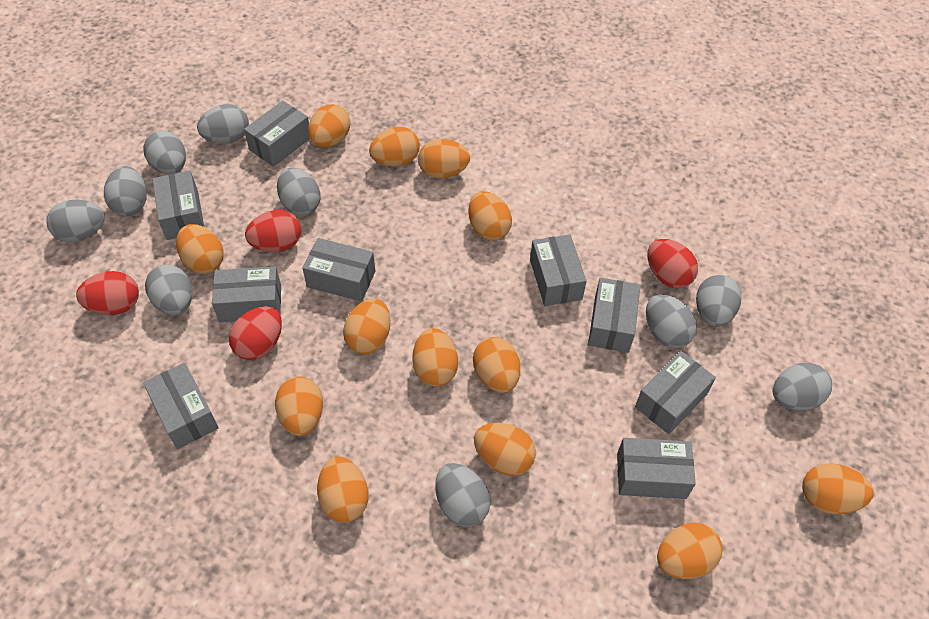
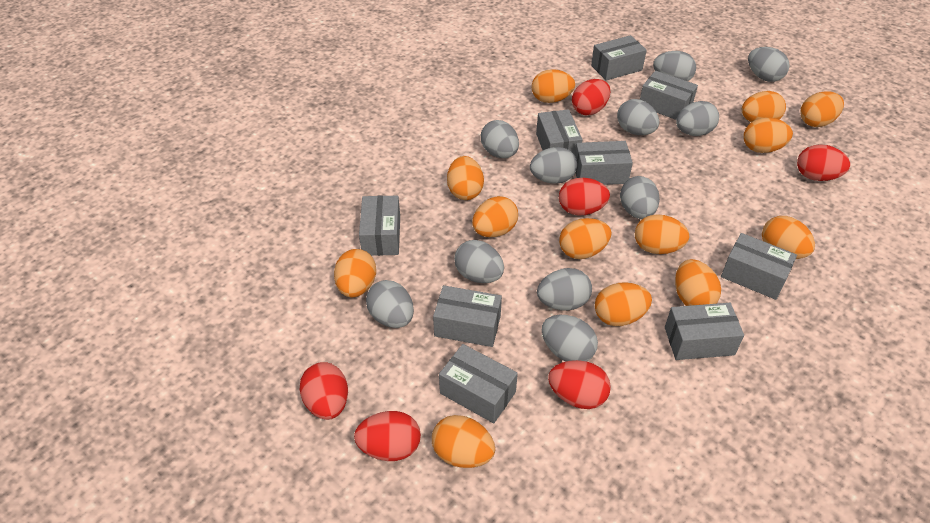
grey egg: [46,200,105,242] [104,166,147,216] [143,131,186,175] [145,264,192,315] [197,104,249,143] [277,168,321,215] [435,463,491,527] [646,294,697,348] [696,275,741,327] [773,363,832,410] = 10 -> [366,280,414,328] [454,240,504,283] [481,120,519,158] [530,147,577,184] [537,268,592,311] [542,315,598,362] [617,99,659,135] [620,176,660,219] [653,51,696,81] [676,101,719,136] [748,47,790,82] = 11
red egg: [76,271,139,315] [229,306,282,360] [245,210,301,252] [648,239,698,288] = 4 -> [300,362,348,420] [354,411,421,461] [548,360,611,409] [559,178,610,215] [572,79,610,115] [797,144,850,181] = 6

